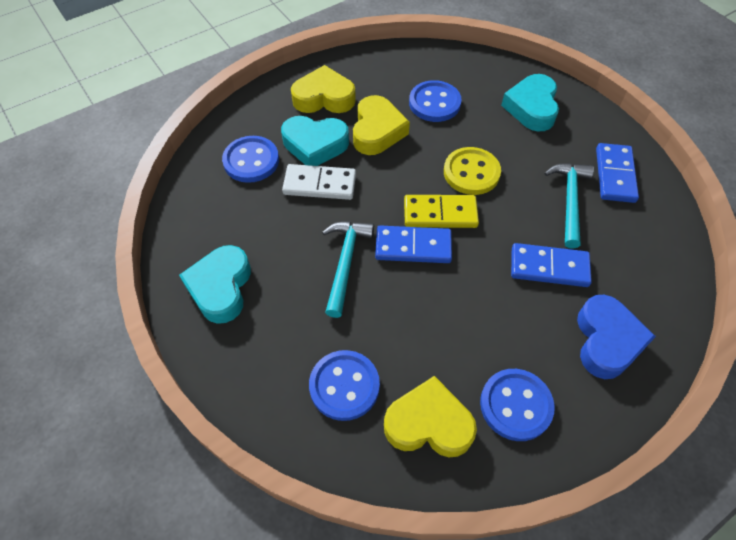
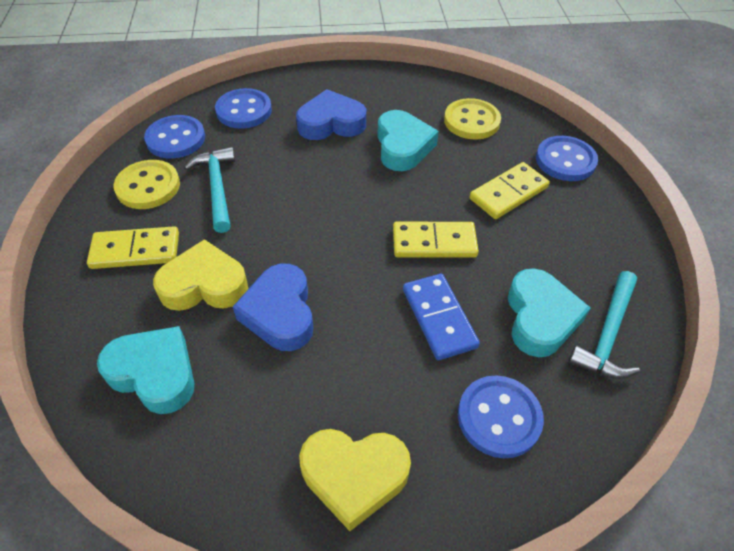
blue domino: [375,226,452,263] [511,243,592,287] [596,143,639,203] = 3 -> [403,274,480,360] = 1
blue heart: [577,295,656,379] = 1 -> [233,264,313,351] [296,89,366,140] = 2
white domino: [282,164,356,200] = 1 -> none = 0
yellow button: [444,147,501,195] = 1 -> [114,160,180,209] [444,98,501,140] = 2
yellow domino: [404,195,479,228] = 1 -> [87,226,179,269] [393,222,479,258] [470,162,550,219] = 3
yellow heart: [291,65,356,113] [353,95,410,155] [384,376,477,457] = 3 -> [153,239,248,311] [299,429,411,531] = 2

